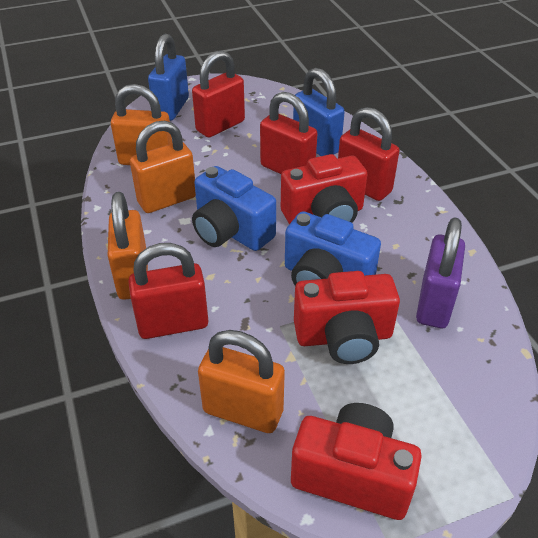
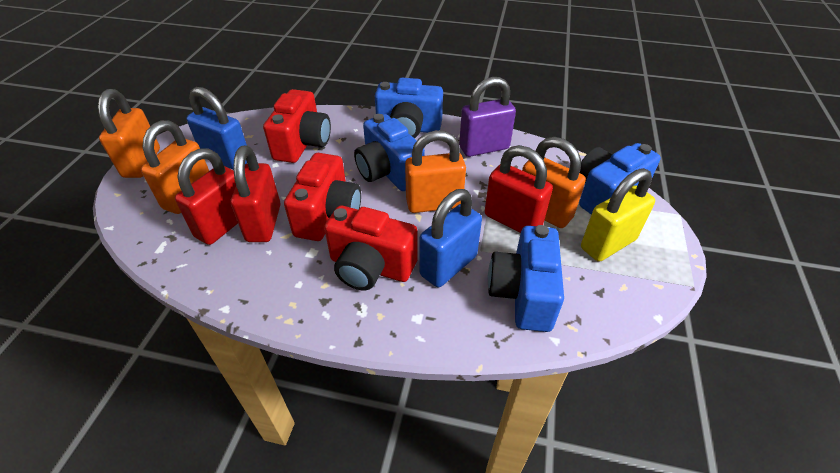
blue camera: [192,166,276,251] [285,211,381,286] = 2 -> [354,114,425,191] [375,78,443,138] [488,225,564,332] [579,143,661,215] = 4
red padlock: [128,243,208,339] [192,50,245,138] [260,92,317,174] [338,107,399,201] = 4 -> [175,148,238,245] [231,146,281,242] [485,145,553,233] = 3
yellow padlock: none = 0 -> [581,168,655,262] = 1

